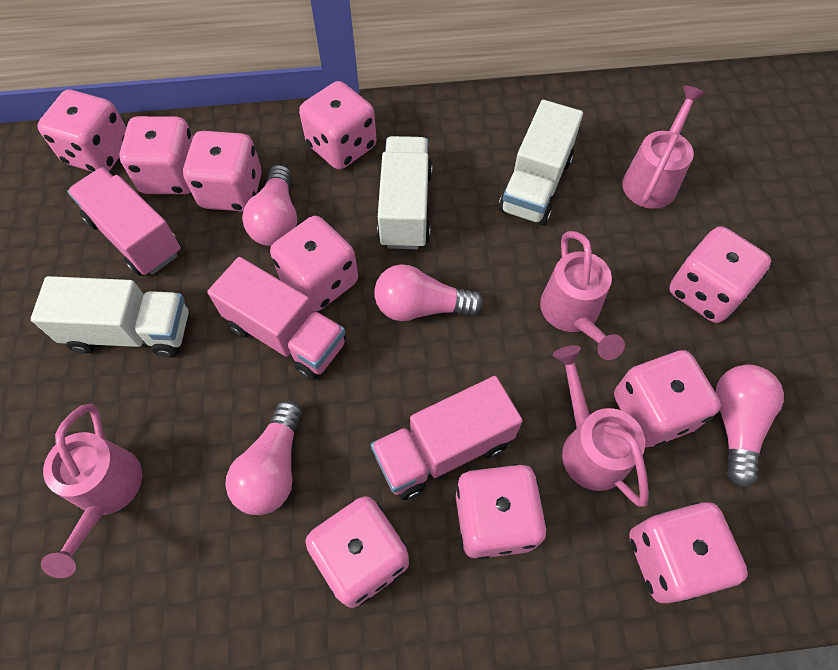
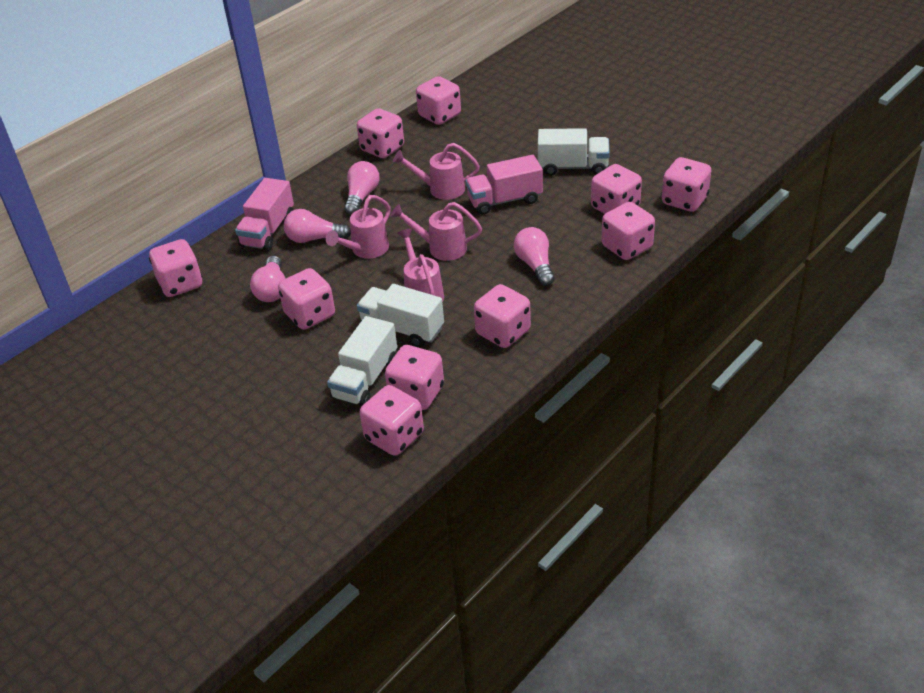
pink truck: [67,167,181,276] [207,257,346,380] [371,376,523,500] = 3 -> [235,178,294,251] [465,155,543,215] = 2

